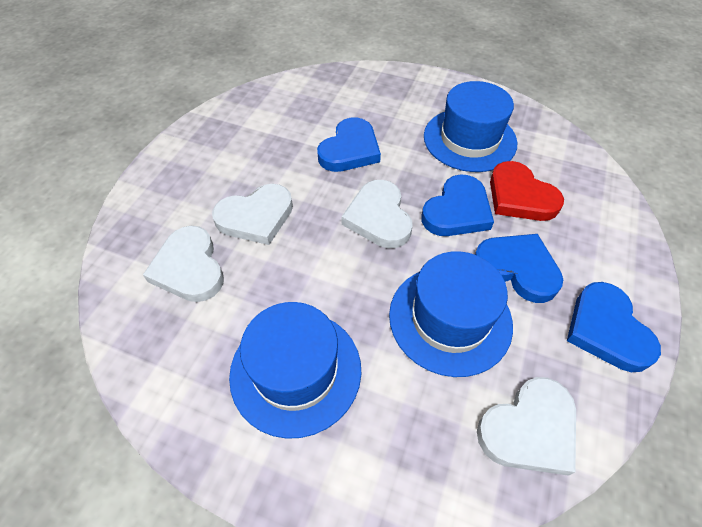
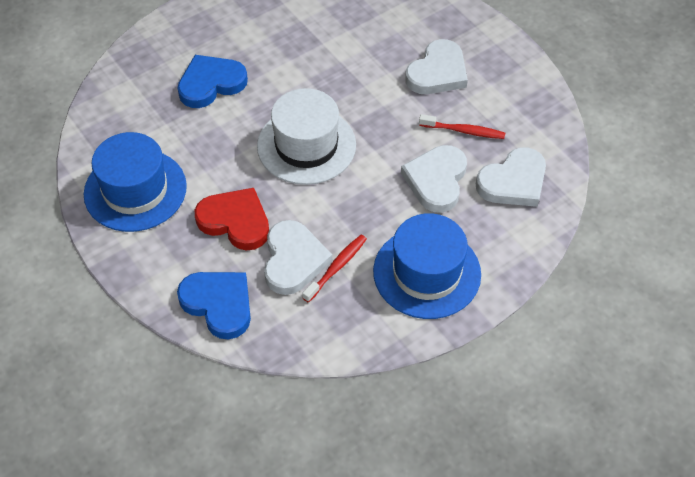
blue hat: [229,302,361,439] [389,251,513,377] [424,81,517,172] = 3 -> [84,132,187,232] [373,213,481,319] = 2
blue heart: [317,117,381,172] [421,174,494,236] [475,234,563,303] [567,282,661,372] = 4 -> [177,272,251,339] [178,55,248,108] = 2
red toothbrush: none = 0 -> [302,235,367,303] [419,114,505,139] = 2
white hat: none = 0 -> [257,88,356,185] = 1

